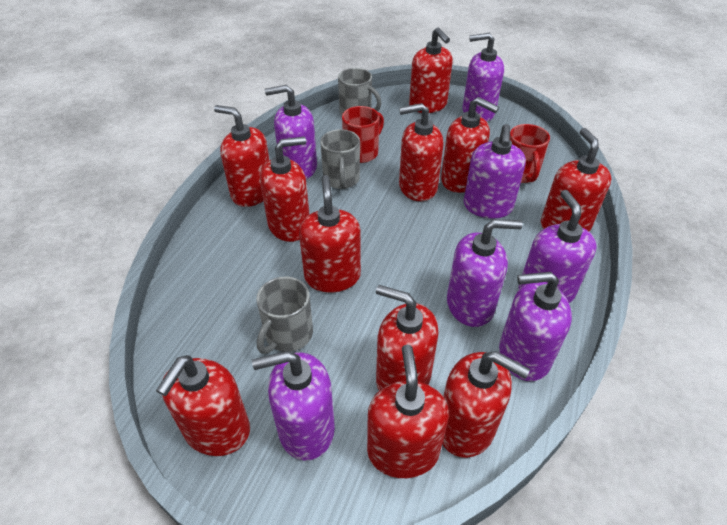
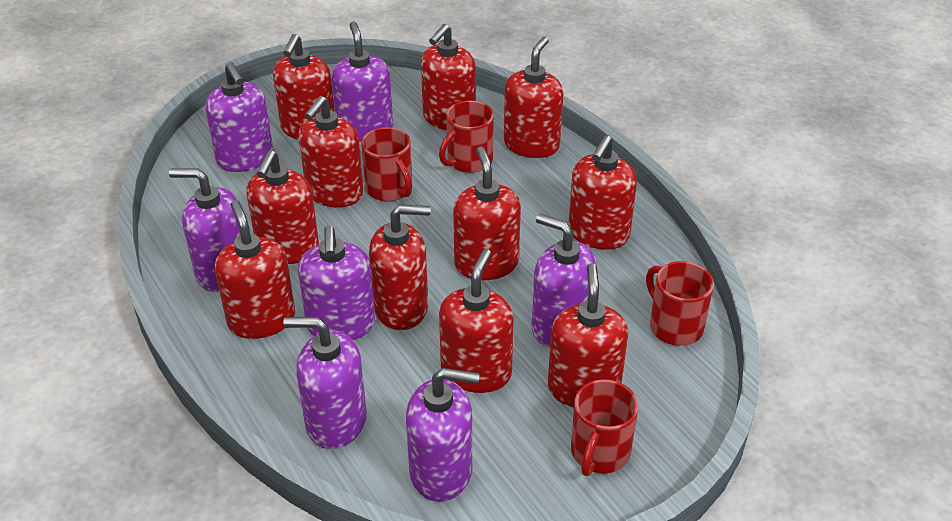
grey mug: [256,276,313,354] [320,129,360,189] [338,68,381,116] = 3 -> none = 0
red mug: [342,106,384,163] [510,124,550,183] = 2 -> [361,127,412,201] [439,101,494,173] [571,379,639,476] [646,261,714,346] = 4

